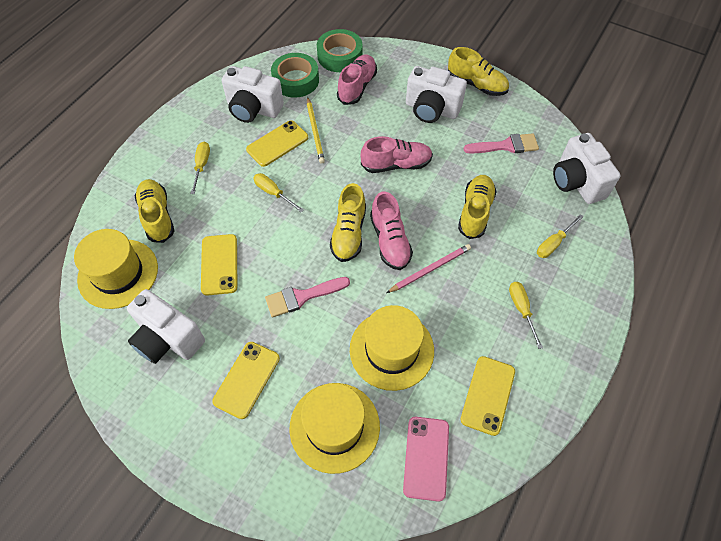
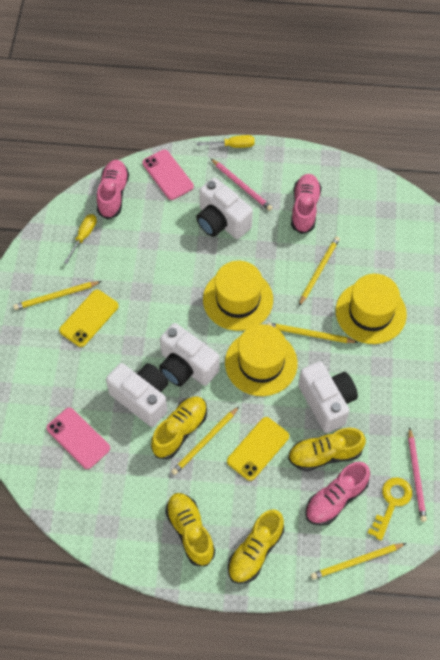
green tape: [271,53,319,97] [317,29,363,72] = 2 -> none = 0
pink brush: [265,277,350,317] [464,133,539,153] = 2 -> none = 0
pink pencil: [387,244,471,293] = 1 -> [211,159,273,211] [408,427,427,522] = 2
pink phone: [403,417,449,502] = 1 -> [46,408,110,469] [142,149,194,200] = 2
yellow key: none = 0 -> [368,477,412,540] = 1
yellow pencil: [307,97,325,164] = 1 -> [13,281,102,310] [171,407,239,475] [267,323,358,343] [299,236,340,306] [311,543,406,579] = 5
yellow phone: [201,234,237,296] [212,342,280,419] [246,120,308,167] [461,356,515,436] = 4 -> [59,290,119,347] [227,417,289,481] = 2
yellow screwdriver: [190,142,210,194] [253,173,304,212] [509,282,543,349] [537,214,584,258] = 4 -> [64,214,97,264] [197,135,255,148] = 2

